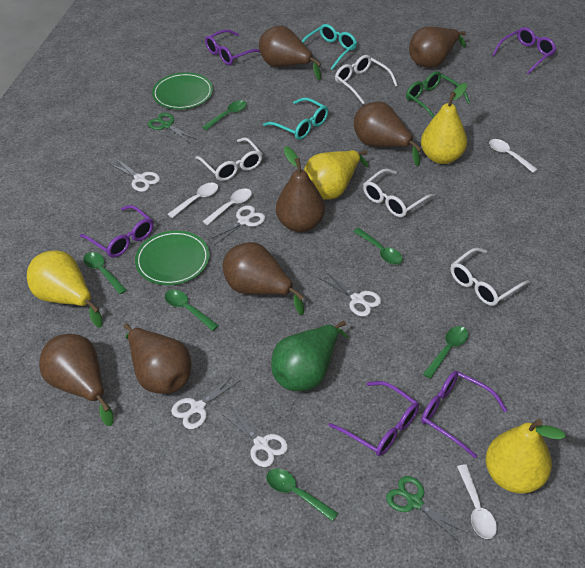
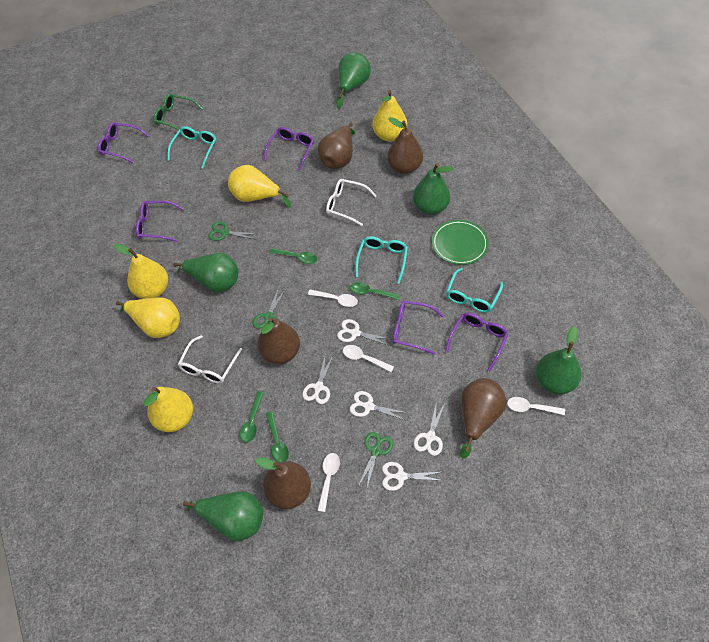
brown pear: [39,334,114,426] [123,323,191,394] [223,242,304,315] [259,26,321,81] [276,146,325,232] [354,101,422,166] [409,27,466,68] = 7 -> [255,457,311,509] [258,317,300,364] [318,123,355,169] [387,117,423,174] [460,378,507,459] = 5
green pear: [271,321,348,391] = 1 -> [173,253,239,293] [183,491,263,541] [336,52,371,109] [413,163,453,215] [536,326,582,395] = 5
green plate: [135,230,210,285] [152,72,213,110] = 2 -> [432,220,489,265] = 1
green scissors: [148,113,196,143] [386,476,467,542] = 2 -> [208,221,256,241] [253,287,286,329] [358,432,393,487] = 3
green spoon: [83,252,127,294] [165,290,219,331] [202,100,247,130] [266,469,338,521] [353,228,403,265] [423,326,468,379] = 6 -> [240,391,264,443] [266,412,289,463] [270,248,317,264] [350,282,401,300] = 4
turquoise glasses: [263,98,328,140] [302,24,357,70] = 2 -> [167,126,217,169] [355,236,408,284] [446,268,503,313] = 3
white glasses: [195,137,262,181] [335,55,398,104] [363,169,435,217] [451,248,530,306] = 4 -> [178,335,242,384] [326,179,377,226] = 2
yellow pear: [27,250,103,327] [304,150,369,200] [421,83,467,164] [486,419,566,494] = 4 -> [114,244,168,299] [116,297,180,338] [144,387,193,432] [228,165,291,208] [373,90,407,141] = 5

